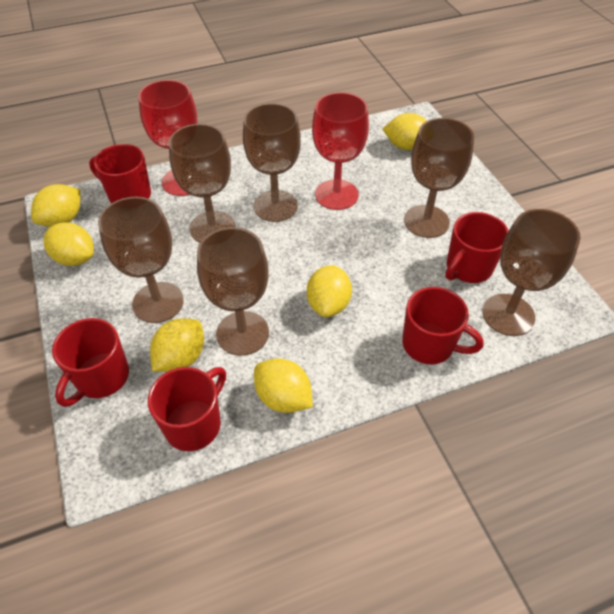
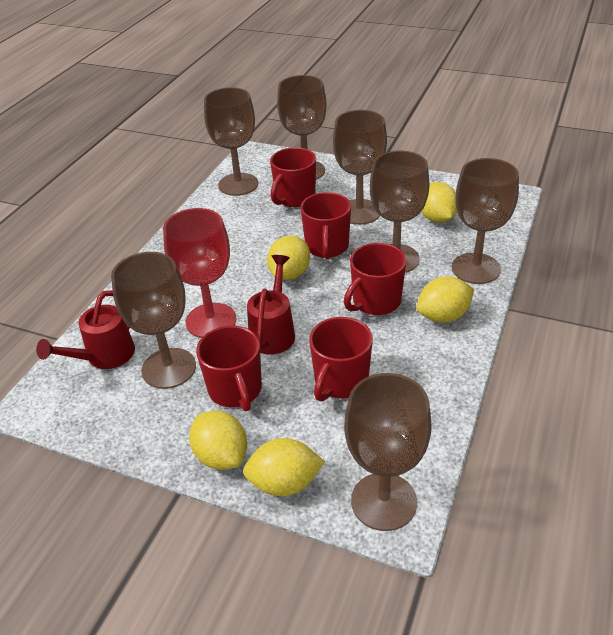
brown goblet: [98,197,184,323] [169,124,235,242] [197,227,269,356] [243,103,301,222] [404,118,474,238] [482,209,581,336] = 6 -> [111,252,196,389] [204,87,258,196] [277,75,327,180] [333,110,387,225] [344,373,432,531] [370,151,430,273] [452,158,519,284] = 7
red goblet: [138,80,197,196] [312,92,369,210] = 2 -> [163,208,236,338] = 1
red watering can: none = 0 -> [36,291,135,369] [247,255,295,354] = 2
yellow lemon: [31,184,81,227] [43,223,94,266] [150,318,204,372] [254,358,313,413] [307,265,352,317] [382,113,426,150] = 6 -> [189,411,247,470] [243,438,325,496] [267,235,310,280] [417,276,474,323] [421,182,457,223] = 5

